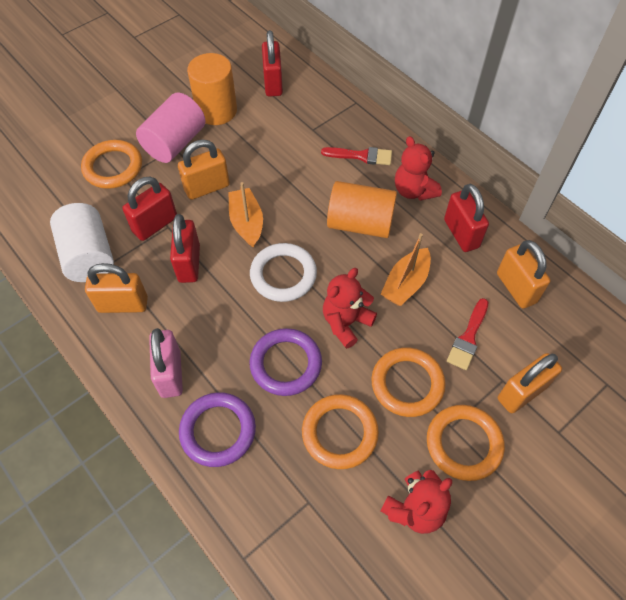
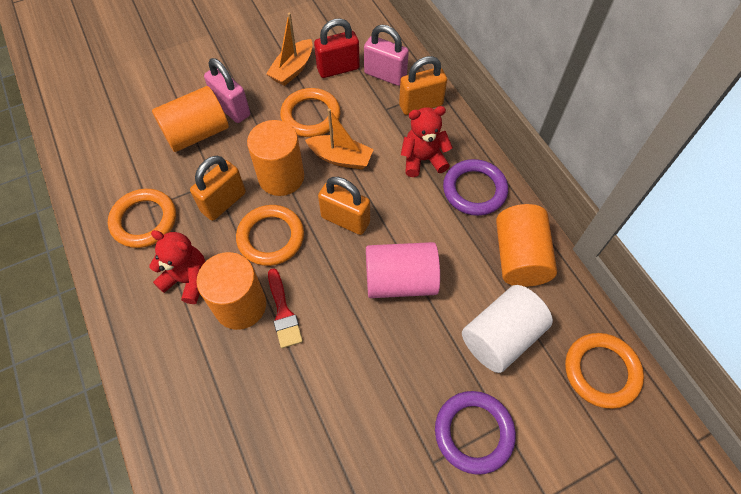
orange cylinder: [187,53,237,125] [327,181,397,238] = 2 -> [152,86,229,152] [196,252,266,330] [247,120,304,196] [496,204,557,287] = 4
orange padlock: [85,263,148,313] [178,139,230,200] [497,240,551,309] [498,353,562,413] = 4 -> [190,156,246,221] [318,177,370,235] [399,56,447,115] = 3
pink padlock: [149,328,183,398] = 1 -> [204,58,250,123] [364,25,409,86] = 2
red brush: [321,147,392,165] [447,298,489,370] = 2 -> [268,268,303,348] = 1
red padlock: [122,177,177,241] [170,214,200,283] [262,30,283,97] [444,184,489,252] = 4 -> [314,19,360,78] = 1
red teddy bear: [323,268,377,349] [380,470,452,534] [395,136,442,201] = 3 -> [149,230,205,304] [401,106,453,177] = 2
white ring: [250,243,317,302] = 1 -> none = 0

